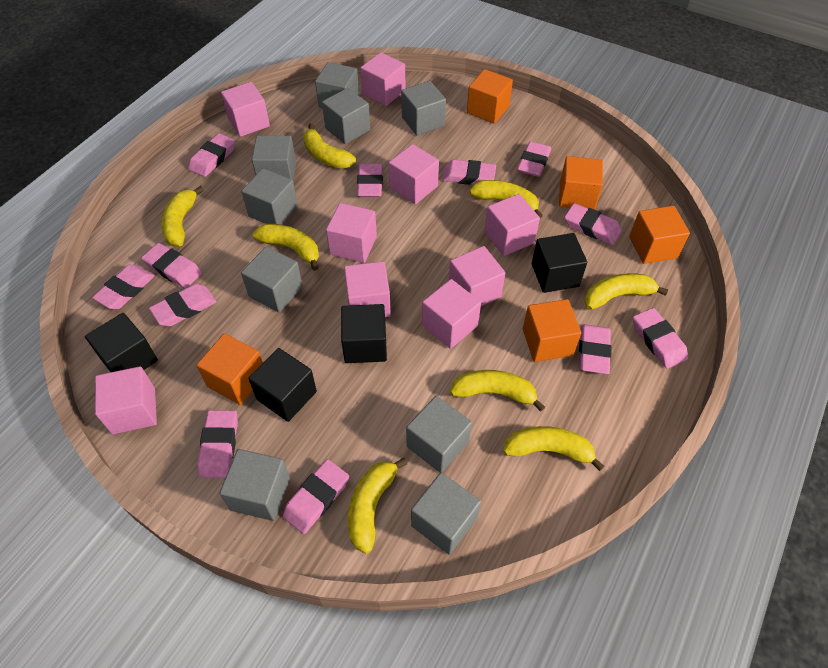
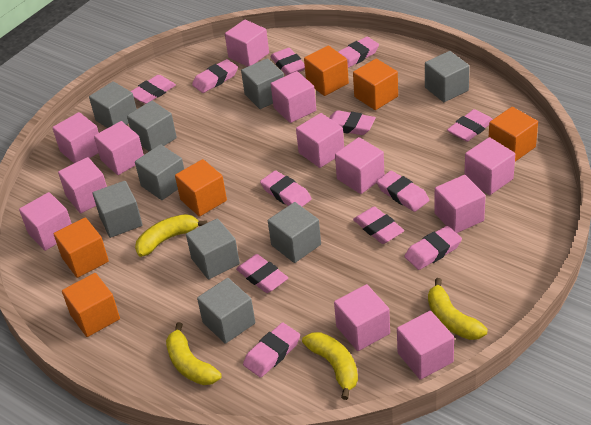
black cube: [85,313,158,372] [248,348,317,422] [341,304,387,363] [532,233,587,293] = 4 -> none = 0
orange cube: [196,333,263,405] [467,69,513,124] [523,299,581,362] [559,156,603,210] [629,206,690,264] = 5 -> [54,217,109,278] [62,273,120,337] [175,159,227,217] [304,46,349,96] [353,59,398,110] [488,107,538,162] = 6
pink cube: [95,366,157,434] [221,82,270,137] [326,203,377,263] [344,261,391,317] [360,52,405,106] [389,144,439,204] [422,279,481,349] [449,246,505,306] [484,194,540,256] = 9 -> [19,192,72,251] [52,112,99,163] [58,157,107,213] [94,121,144,175] [225,20,269,67] [271,71,316,123] [296,113,344,168] [334,284,390,351] [335,137,384,194] [397,311,454,380] [434,175,486,233] [464,137,515,195] = 12
yellow banana: [161,186,204,246] [253,224,319,271] [303,123,356,169] [348,458,407,554] [450,370,545,412] [469,180,543,218] [503,426,604,471] [584,273,668,310] = 8 -> [135,214,207,257] [166,322,222,385] [302,332,358,400] [428,278,488,340] = 4

